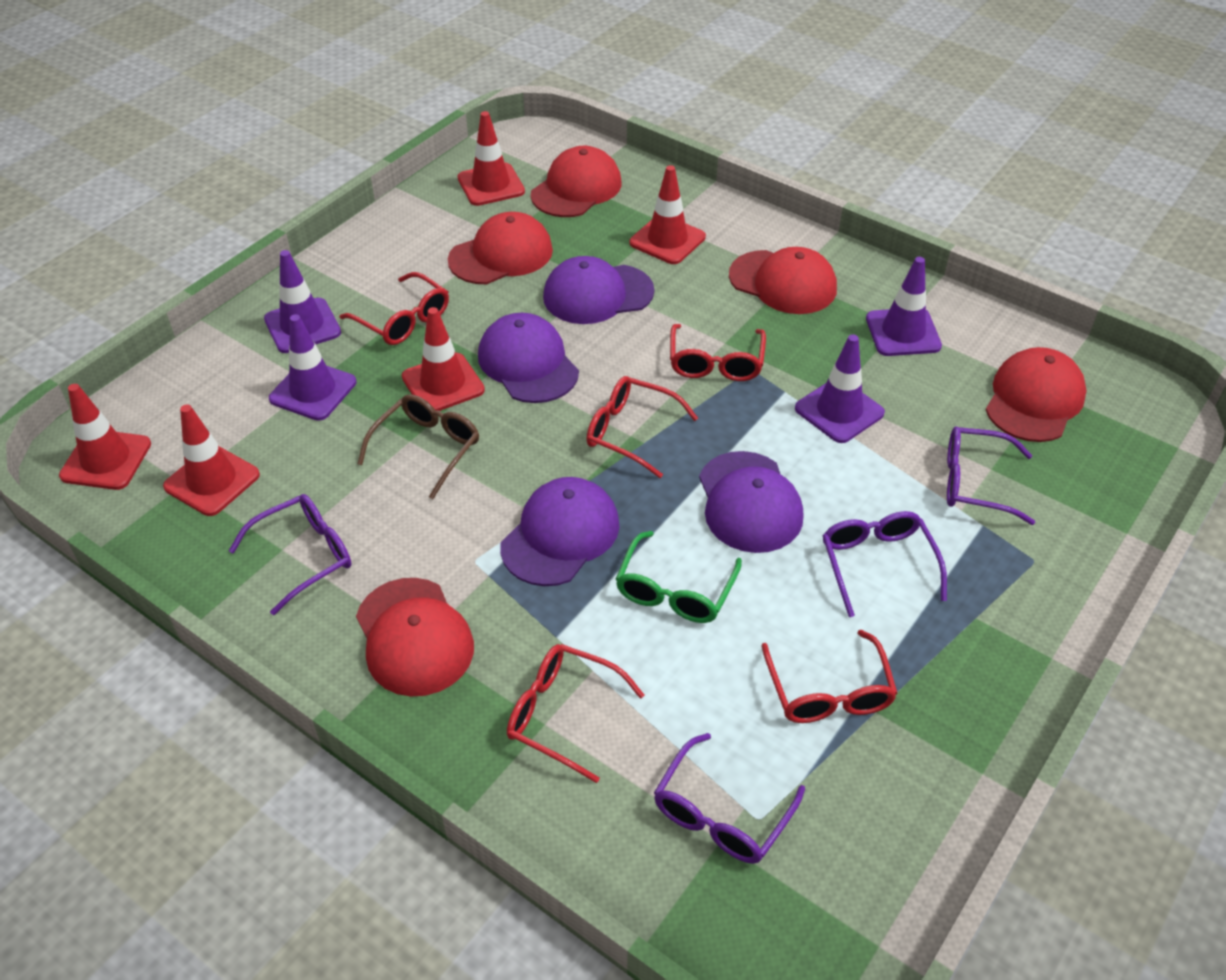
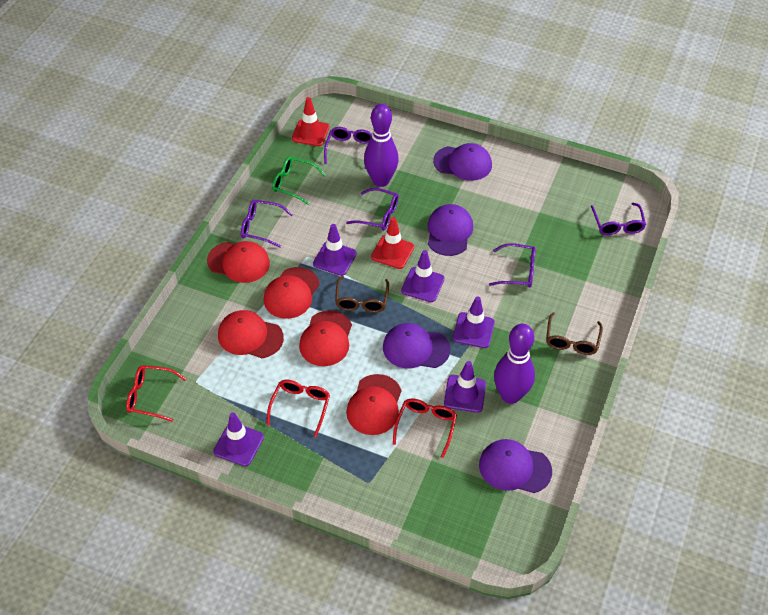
brown glasses: [357,394,479,499] = 1 -> [335,276,389,313] [546,312,603,355] = 2
purple bowling pin: none = 0 -> [364,104,399,187] [494,323,535,404] = 2
purple glasses: [229,494,351,615] [654,733,805,864] [822,511,947,617] [947,426,1035,525] = 4 -> [241,200,293,248] [324,127,372,169] [346,188,399,231] [489,243,536,288] [590,203,646,235] = 5
purple traffic cone: [264,250,341,353] [269,314,356,421] [795,334,885,443] [866,257,942,356] = 4 -> [213,413,264,466] [313,224,357,276] [401,250,445,302] [444,361,486,413] [453,296,495,348] = 5
red glasses: [339,272,449,345] [507,644,644,783] [586,376,698,478] [670,324,766,381] [762,630,898,723] = 5 -> [126,365,186,422] [267,380,330,437] [393,398,457,458] = 3
red traffic cone: [59,384,151,490] [163,404,260,516] [402,307,485,411] [458,111,525,206] [630,165,706,264] = 5 -> [292,97,329,146] [371,217,414,269] = 2

